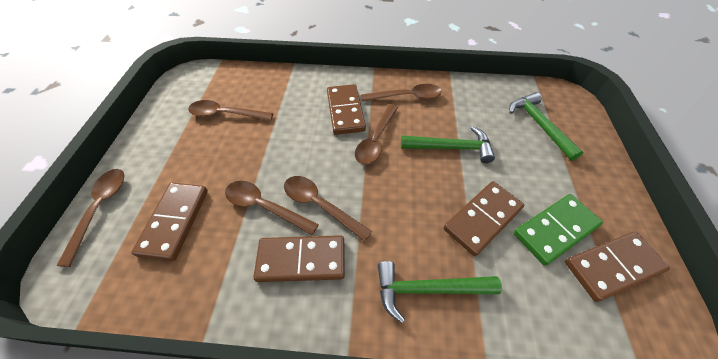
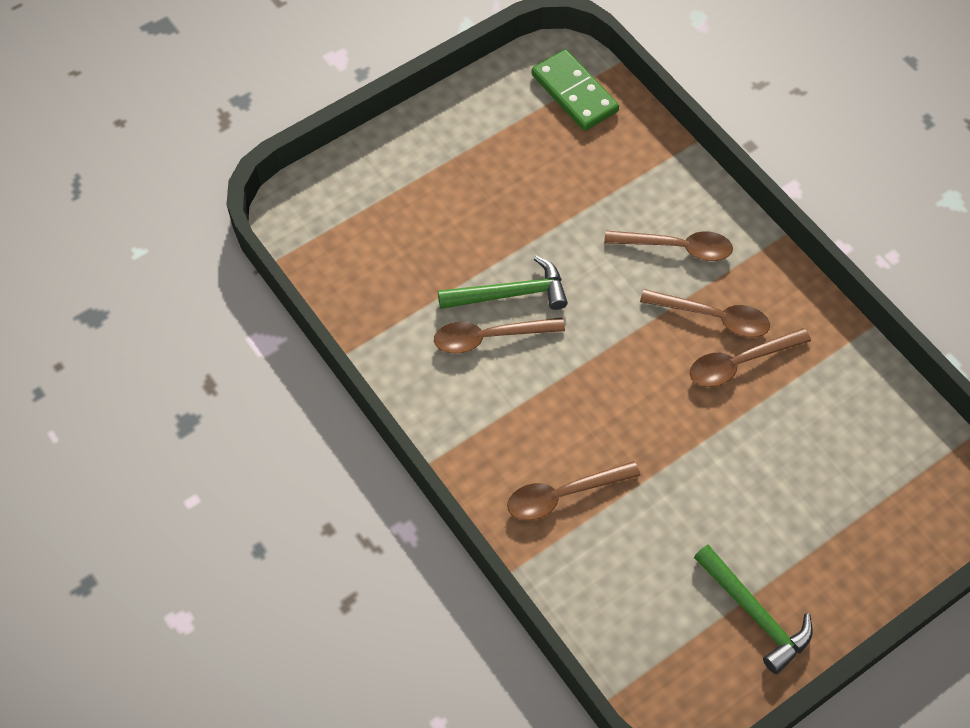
brown domino: [131,183,208,261] [253,235,345,282] [327,84,366,135] [443,181,524,256] [565,232,670,302] = 5 -> none = 0
brown spoon: [57,169,125,267] [188,100,273,121] [225,181,319,235] [284,176,372,242] [355,104,398,165] [361,84,442,101] = 6 -> [434,317,565,354] [507,461,640,520] [604,231,733,261] [640,289,770,337] [690,328,811,387] = 5
green hammer: [378,261,502,323] [401,126,495,163] [509,92,584,161] = 3 -> [438,256,568,310] [694,545,813,674] = 2

